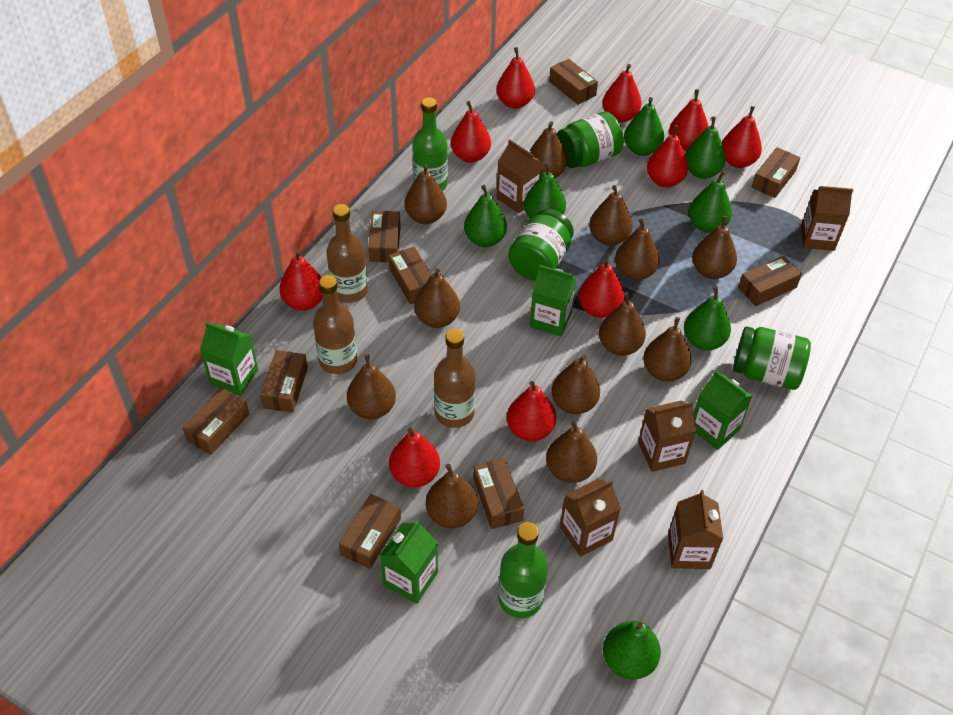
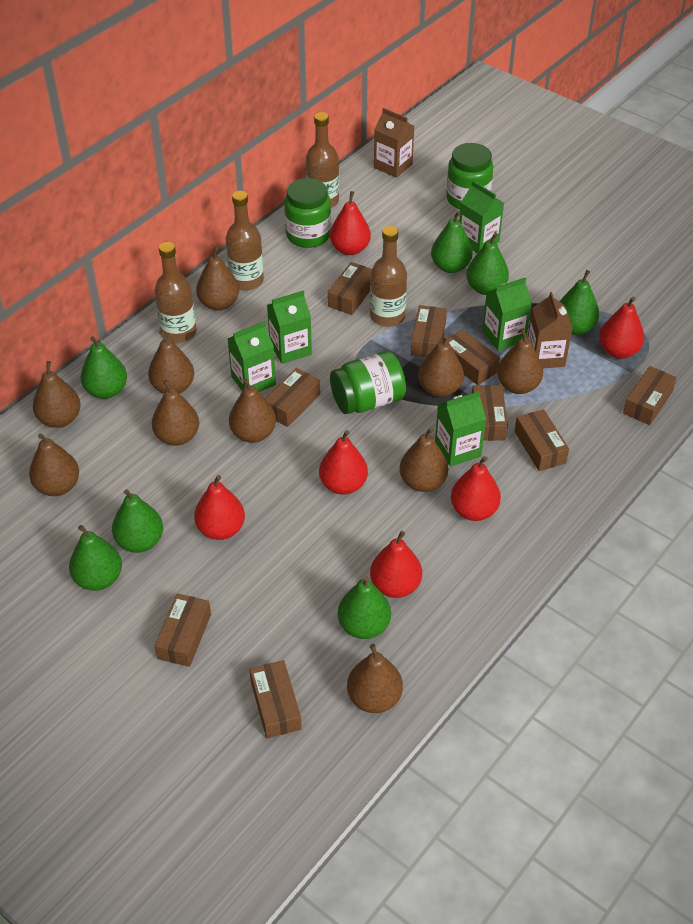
brown bottle: [313,275,357,374] [326,204,368,303] [434,329,475,428] = 3 -> [154,242,197,343] [226,191,264,290] [306,112,339,208] [370,226,407,327] = 4
brown carton: [496,140,542,213] [560,478,621,557] [638,401,696,472] [668,490,723,569] [801,186,853,251] = 5 -> [374,108,414,178] [528,292,573,368] = 2
brown pear: [347,354,396,419] [405,164,447,224] [414,268,460,328] [426,464,478,528] [530,121,567,178] [546,421,597,483] [551,355,600,414] [589,185,633,246] [599,292,646,356] [615,219,660,280] [643,317,692,382] [692,216,737,279] = 12 -> [29,433,79,496] [33,361,81,428] [148,330,194,394] [152,380,199,446] [196,246,239,311] [229,378,276,443] [347,644,403,713] [400,427,448,492] [418,335,464,397] [497,328,543,394] = 10
green bottle: [412,97,448,191] [498,522,548,618] = 2 -> none = 0
green carton: [200,322,258,396] [380,520,438,604] [530,265,577,336] [693,371,752,450] = 4 -> [227,321,276,392] [267,290,312,364] [435,391,486,466] [459,181,504,253] [482,278,532,351] = 5
red pear: [279,250,322,311] [389,428,440,487] [451,101,491,163] [496,47,535,109] [507,381,556,441] [579,258,624,318] [602,64,642,122] [647,125,688,187] [669,89,709,151] [722,106,762,168] = 10 -> [194,475,245,540] [319,430,368,495] [330,191,371,255] [370,531,422,598] [451,456,501,521] [599,297,644,359] = 6

